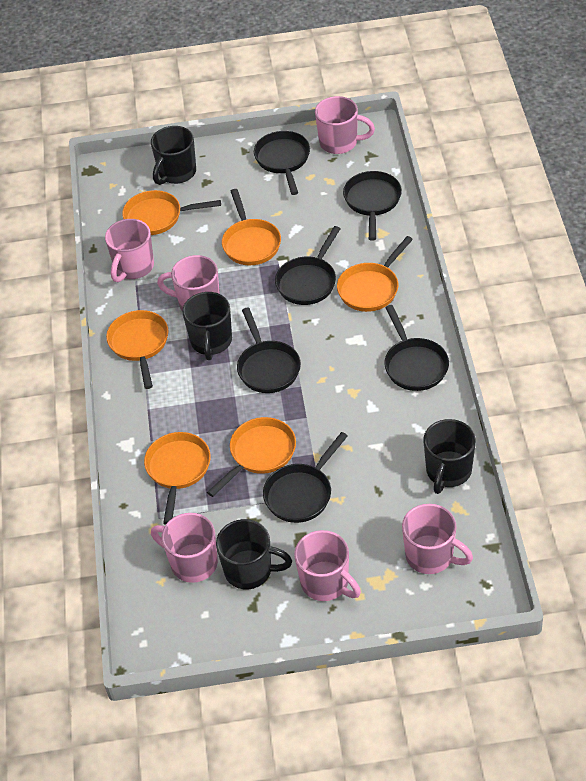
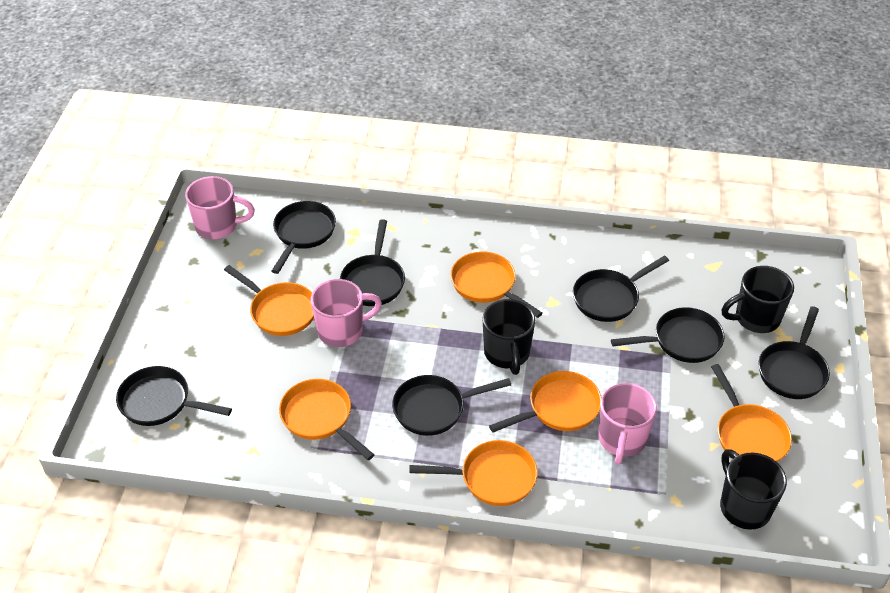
black mug: [151,126,196,185] [182,292,232,360] [216,519,292,589] [423,419,476,494] = 4 -> [482,299,535,375] [720,449,787,530] [722,266,794,333] = 3
black pan: [237,307,301,393] [254,131,310,195] [263,432,348,523] [275,226,341,305] [343,171,402,241] [384,305,449,391] = 6 -> [116,366,232,426] [272,201,336,274] [340,219,405,306] [392,375,511,436] [573,256,669,322] [611,307,725,363] [759,306,830,399] = 7
pink mug: [105,219,154,282] [151,513,218,583] [157,255,220,310] [294,530,361,601] [315,96,375,154] [402,504,473,574] = 6 -> [185,176,255,239] [311,279,382,347] [598,383,657,465] = 3

